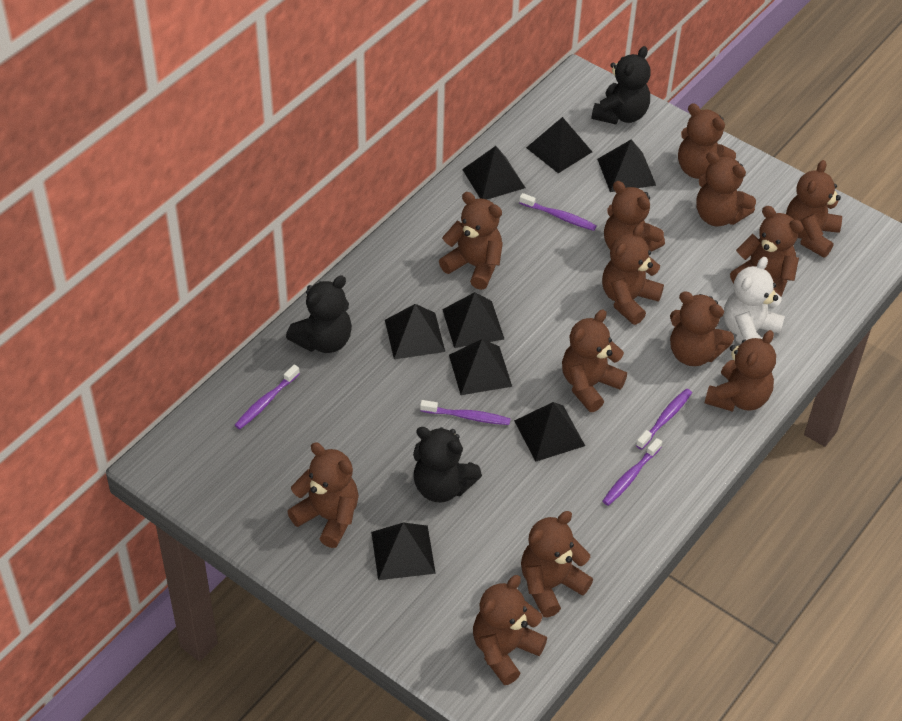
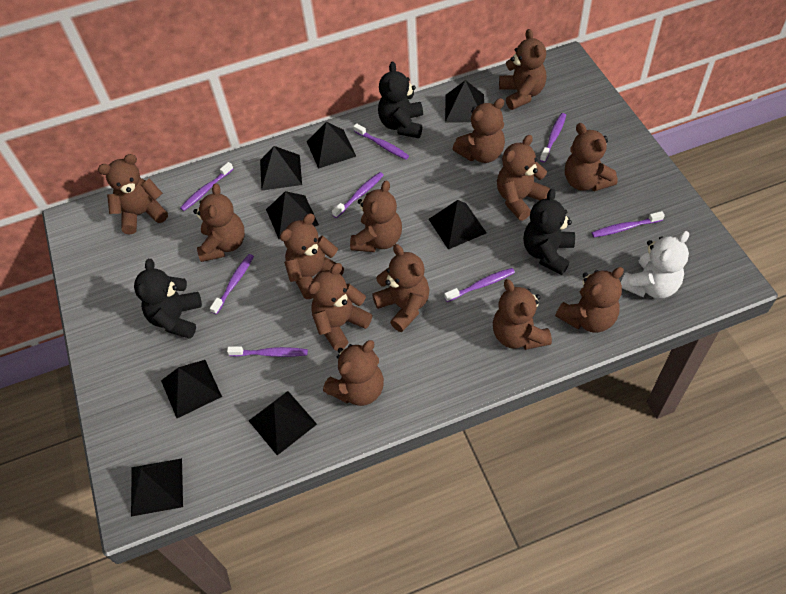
purple toothbrush: [235,365,300,429] [420,400,511,425] [519,193,597,231] [603,438,662,506] [636,389,692,450] = 5 -> [180,162,233,211] [210,254,254,315] [227,346,308,357] [332,172,384,218] [353,123,409,160] [444,268,515,302] [540,113,566,163] [592,211,665,237] = 8

